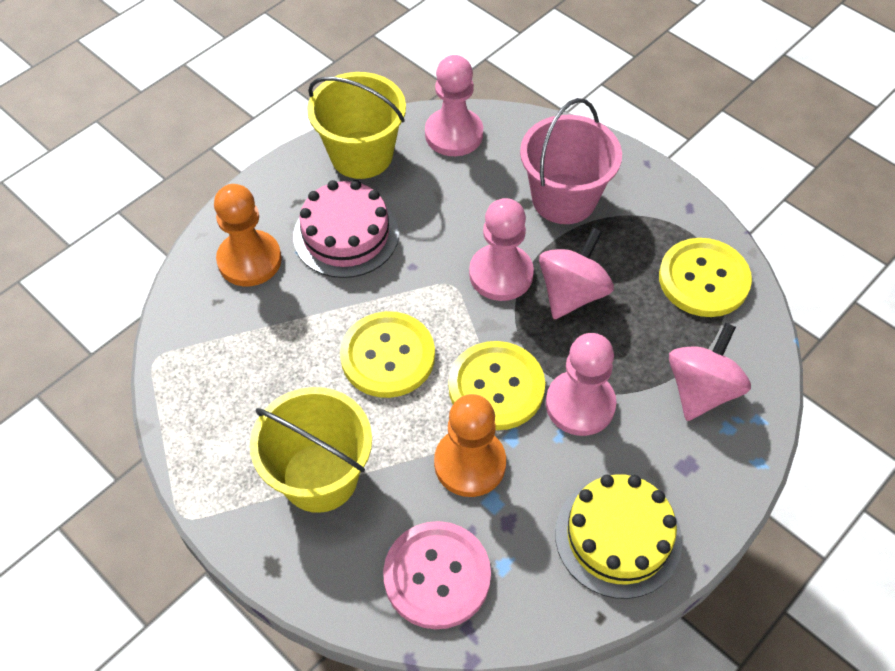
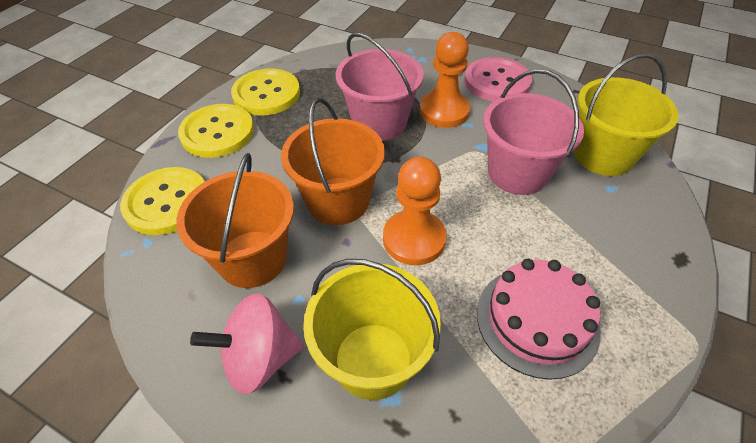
orange bucket: none = 0 -> [176,153,294,288] [281,98,385,225] = 2
pink bucket: [520,98,622,224] = 1 -> [336,33,424,141] [483,69,584,195] = 2
pink pawn: [425,55,483,156] [469,198,534,301] [546,333,616,436] = 3 -> none = 0
pink spinning top: [539,228,614,319] [669,323,751,421] = 2 -> [190,294,304,394] = 1
yellow cake: [555,474,682,599] = 1 -> none = 0

